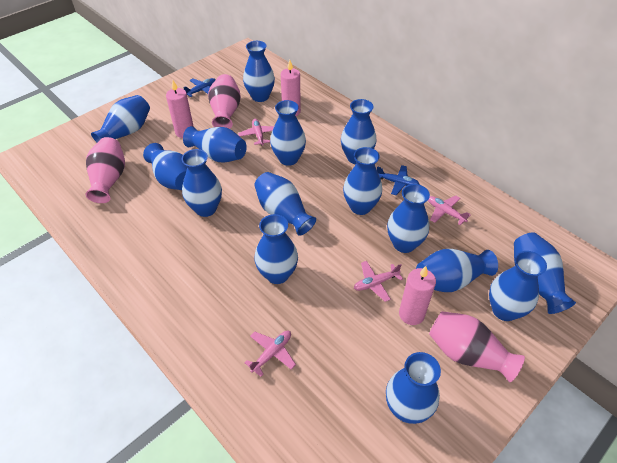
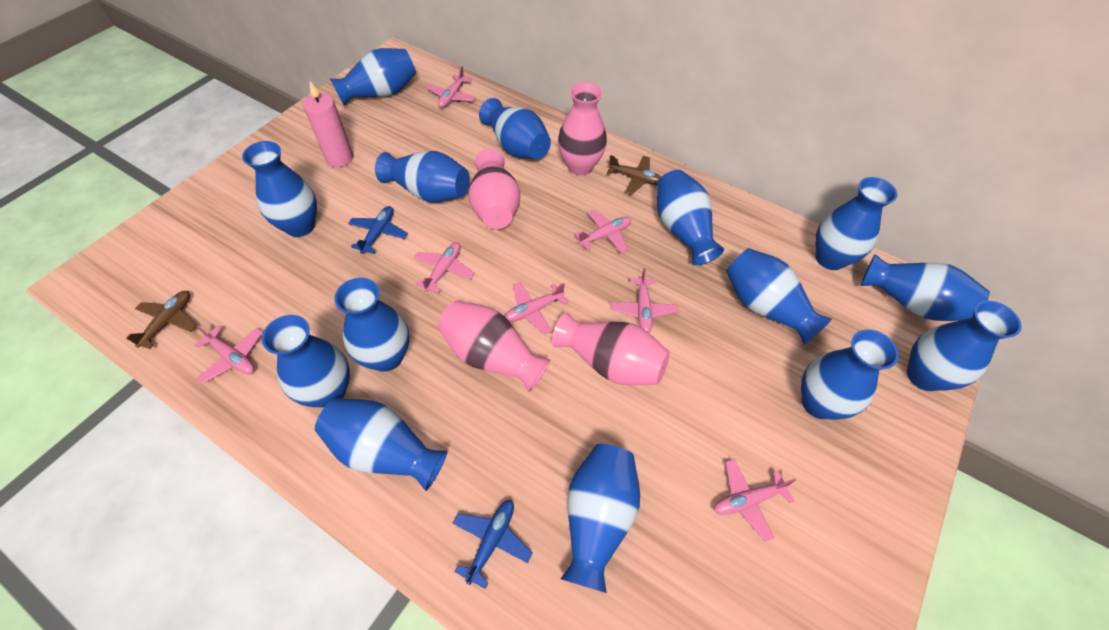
blue vase: [91,95,150,142] [143,143,187,190] [182,149,222,217] [183,126,247,163] [243,41,275,102] [254,172,316,236] [254,214,298,284] [270,100,306,166] [341,99,376,164] [343,147,382,215] [386,352,441,424] [387,184,430,253] [416,249,498,292] [489,251,547,321] [514,232,576,314] = 15 -> [242,141,317,237] [262,315,350,407] [315,398,447,491] [330,48,416,106] [334,278,409,372] [375,151,470,203] [479,98,551,159] [561,444,640,593] [657,170,724,265] [726,248,832,344] [801,329,899,420] [815,177,898,270] [861,254,990,321] [907,301,1022,391] = 14
brown plane: none = 0 -> [126,291,197,349] [607,155,661,195] = 2
pink candle: [166,80,194,138] [281,60,301,116] [399,266,436,325] = 3 -> [303,81,353,167] = 1
pink plane: [238,119,274,145] [245,331,296,377] [354,261,403,302] [428,196,471,225] = 4 -> [194,325,263,384] [414,242,474,293] [427,66,476,108] [504,282,568,335] [574,210,631,253] [611,268,678,333] [714,459,796,541] = 7
pink vase: [85,137,125,203] [208,74,241,129] [429,311,525,382] = 3 -> [438,301,551,392] [468,149,520,229] [552,312,670,385] [558,82,607,175] = 4

